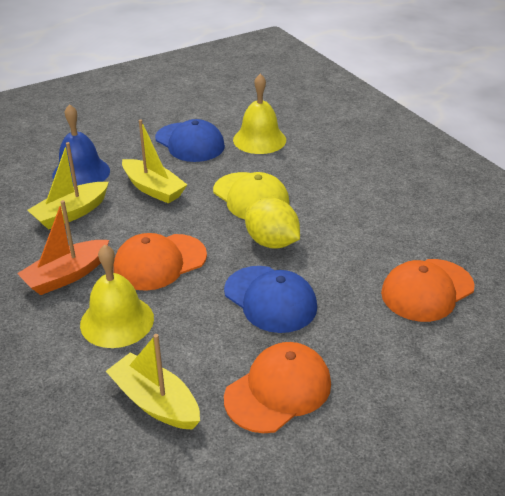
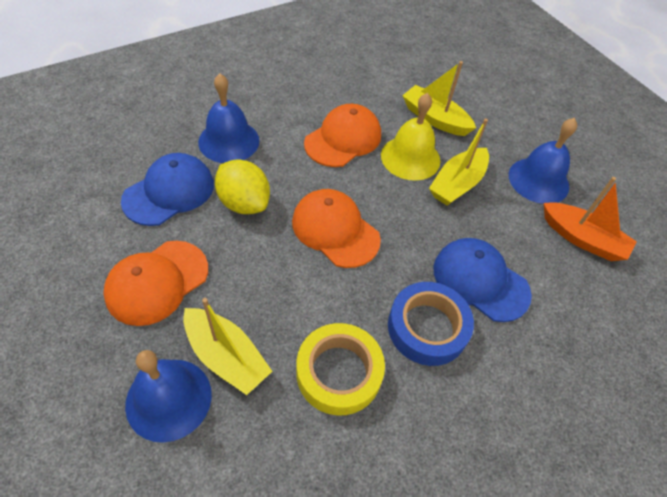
blue bell: [52,104,110,187] = 1 -> [125,350,212,443] [198,74,259,163] [509,118,577,204] = 3
blue tape: none = 0 -> [388,282,474,366] = 1
yellow bell: [80,245,154,348] [233,74,286,154] = 2 -> [381,93,440,181] = 1
yellow cap: [213,172,290,219] = 1 -> none = 0
yellow tape: none = 0 -> [296,323,385,416] = 1

